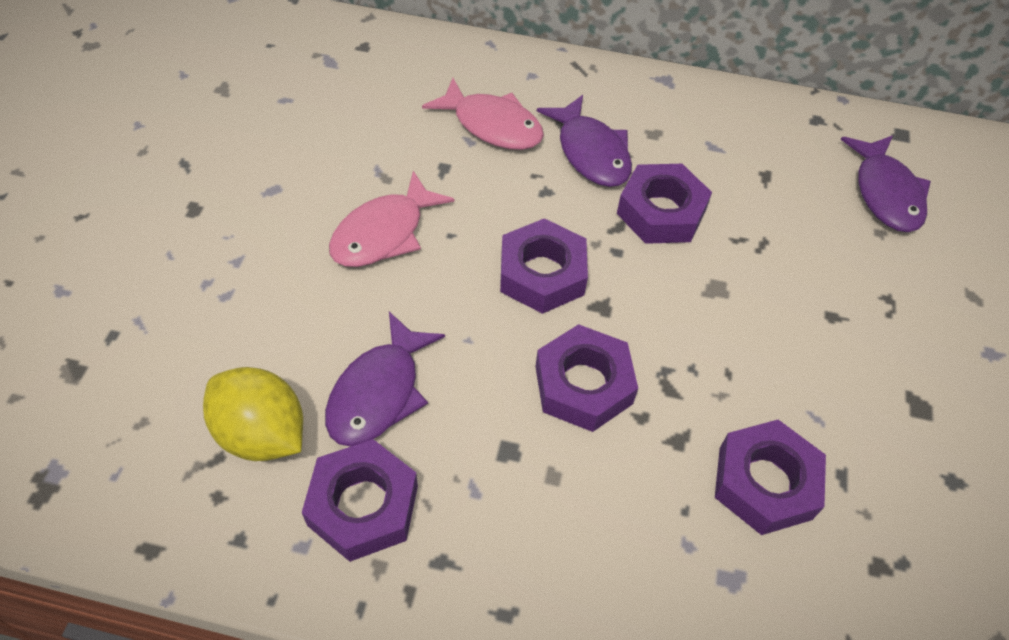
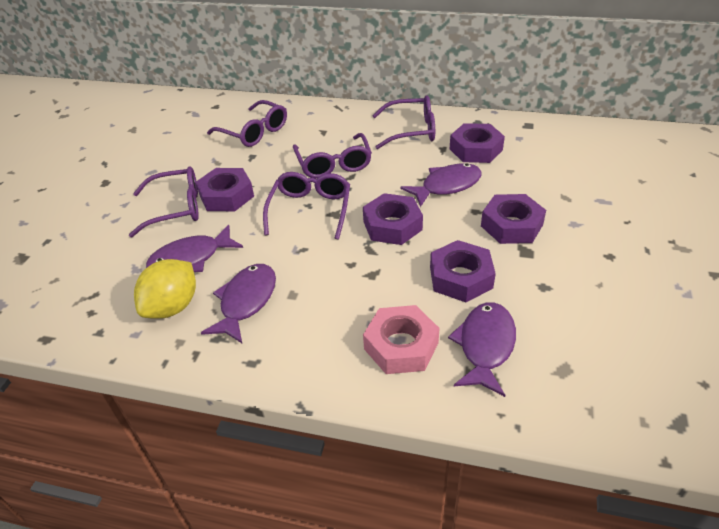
pink fish: [329,171,455,267] [422,78,544,150] = 2 -> none = 0
pink nut: none = 0 -> [363,305,440,374] = 1
purple fish: [325,312,445,447] [537,95,632,187] [841,135,931,232] = 3 -> [146,225,243,272] [201,264,276,343] [400,163,482,207] [448,302,516,397] = 4
purple glasses: none = 0 -> [129,166,199,237] [207,100,287,147] [263,172,350,240] [293,133,372,178] [372,95,435,149] = 5

